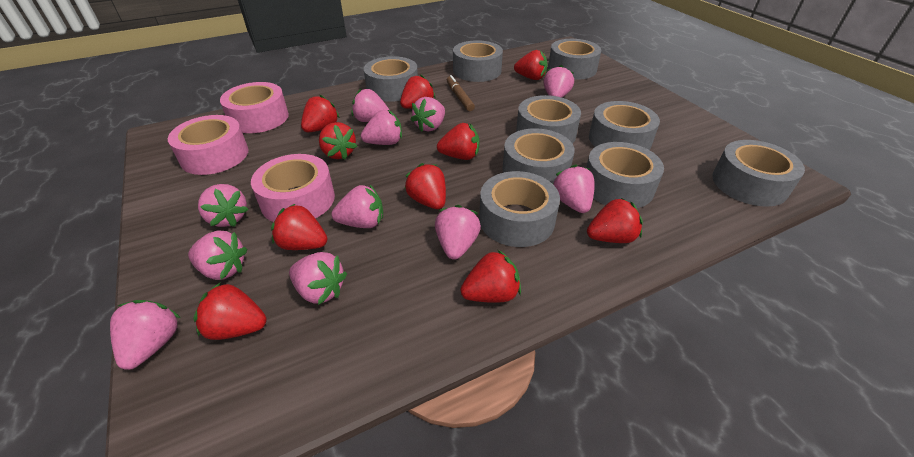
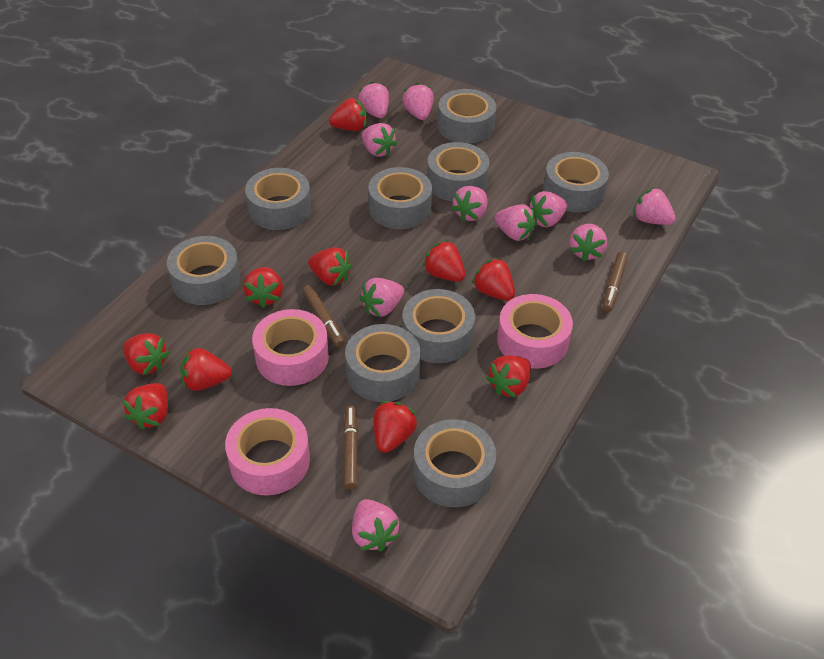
brown marker: [447,75,475,111] = 1 -> [303,285,345,347] [343,406,358,490] [603,252,628,312] = 3
pink strawberry: [110,300,181,370] [188,231,248,280] [198,184,249,227] [289,252,347,305] [331,185,383,228] [352,89,389,122] [361,110,402,145] [411,97,445,132] [435,205,481,260] [543,65,574,98] [553,164,595,213] = 11 -> [352,499,400,552] [358,81,389,118] [360,278,404,317] [362,123,397,157] [402,83,434,120] [451,186,487,222] [494,204,536,241] [530,191,567,227] [570,224,607,262] [633,187,676,225] = 10

